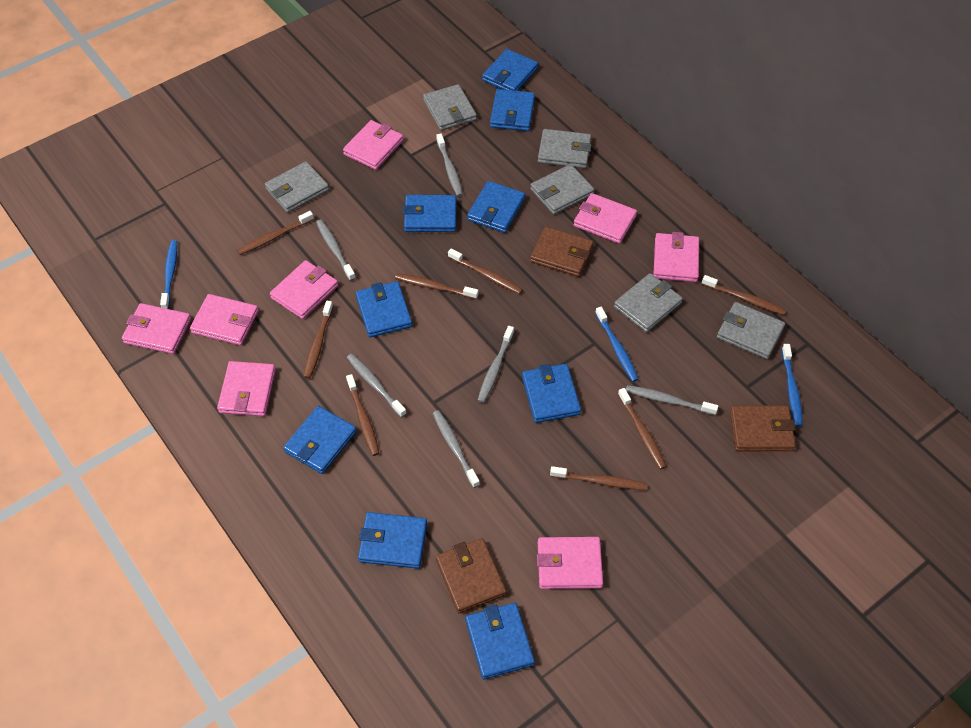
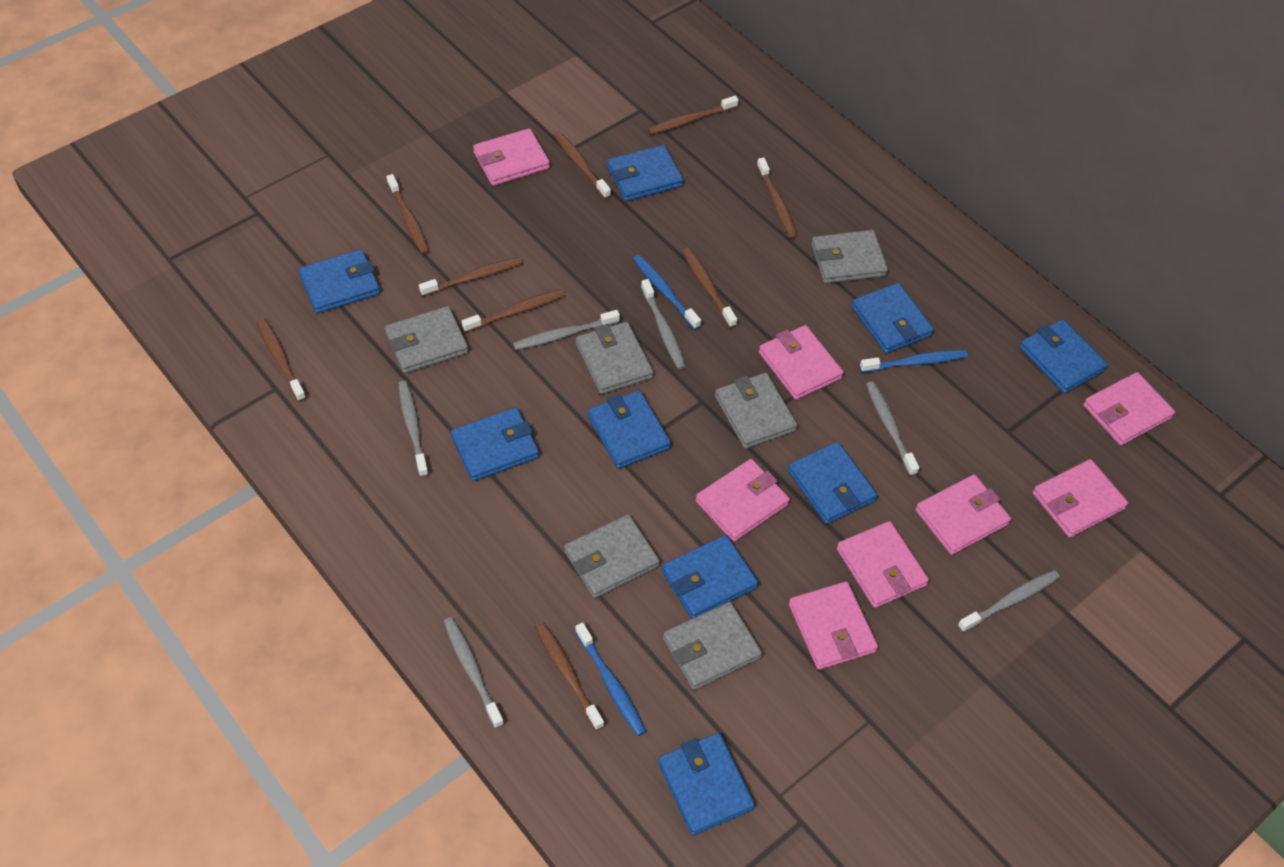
brown toothbrush: [237,211,314,255] [304,301,333,379] [346,374,379,456] [395,273,478,299] [448,248,523,294] [550,466,647,490] [618,388,667,469] [702,275,786,315] = 8 -> [256,317,306,402] [386,174,430,254] [419,257,523,297] [462,289,565,333] [535,621,604,731] [554,131,611,199] [648,96,739,135] [682,248,737,328] [757,158,798,239] = 9
brown wallet: [436,538,507,613] [530,227,594,277] [730,406,796,451] = 3 -> none = 0

